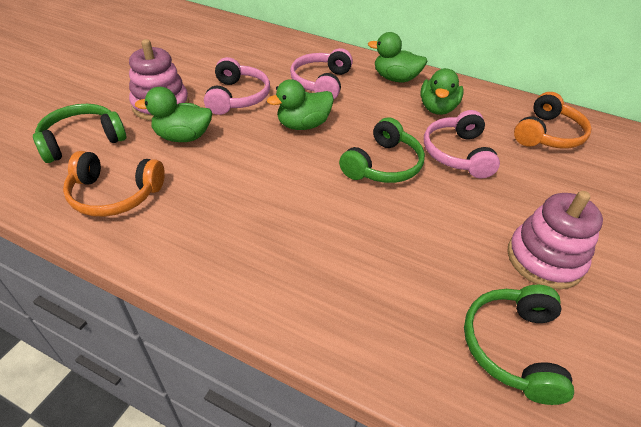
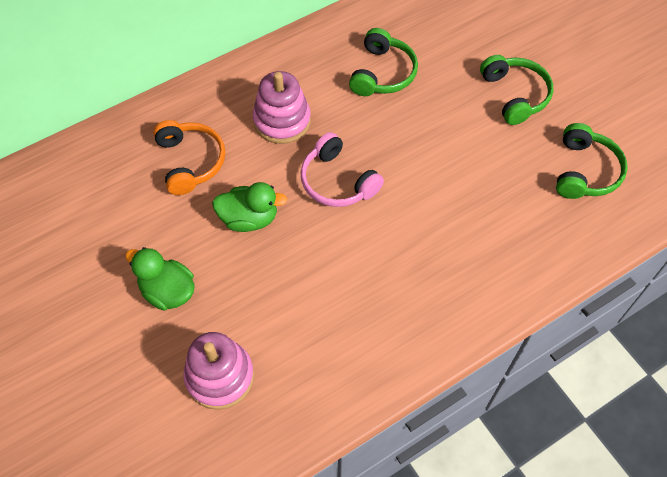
green duck: [135,87,212,142] [267,79,334,130] [368,32,427,82] [420,68,464,115] = 4 -> [125,247,195,311] [212,182,287,232] = 2
orange headphones: [63,151,165,217] [514,92,592,148] = 2 -> [153,120,225,195] = 1
pink headphones: [204,57,270,115] [290,48,353,99] [424,110,500,178] = 3 -> [301,132,384,207] = 1

